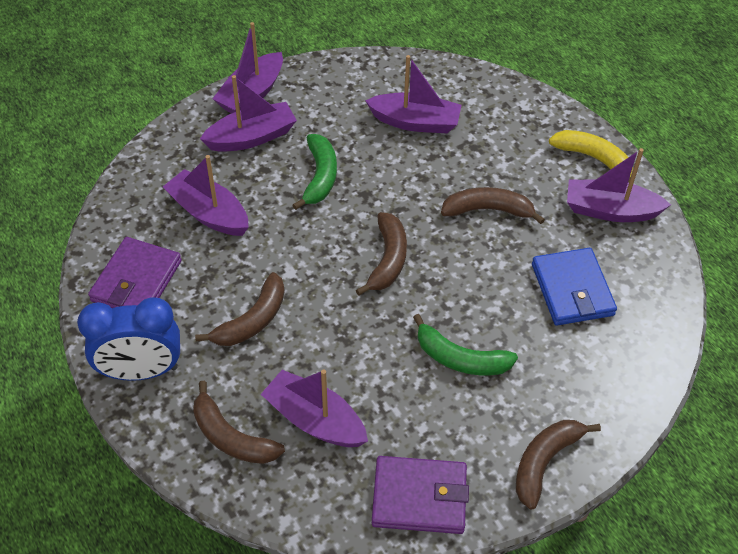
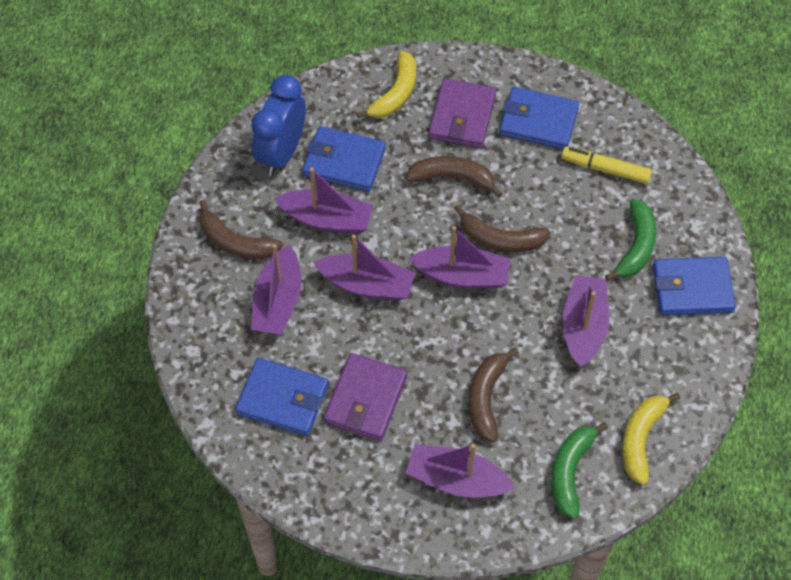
blue wallet: [532,248,617,325] = 1 -> [235,358,329,436] [302,126,386,192] [499,87,579,150] [653,257,736,316] = 4
brown banana: [193,381,285,464] [195,272,285,346] [356,212,407,295] [441,187,545,224] [516,420,601,510] = 5 -> [199,200,283,259] [406,156,502,198] [454,204,550,252] [468,348,519,442] = 4
yellow banana: [549,130,633,183] = 1 -> [356,51,416,119] [622,393,680,485] = 2
yellow marker: none = 0 -> [561,146,652,184] = 1

